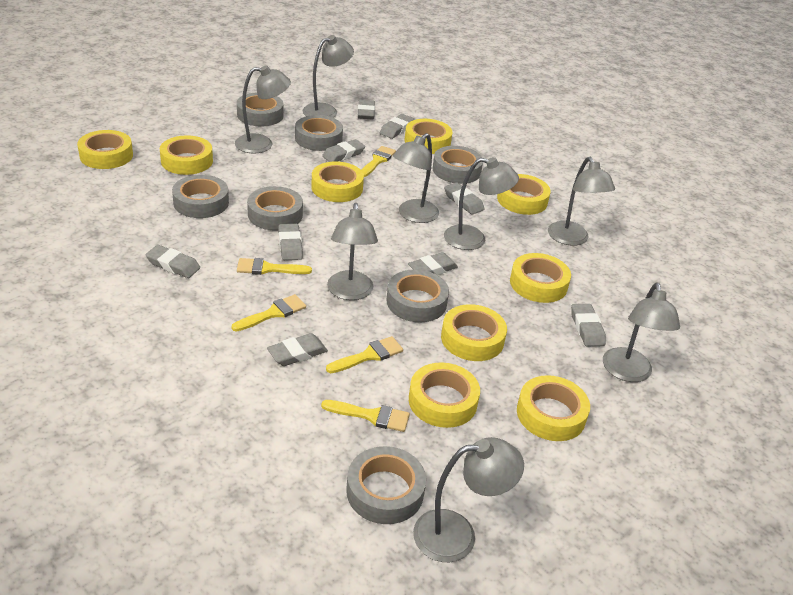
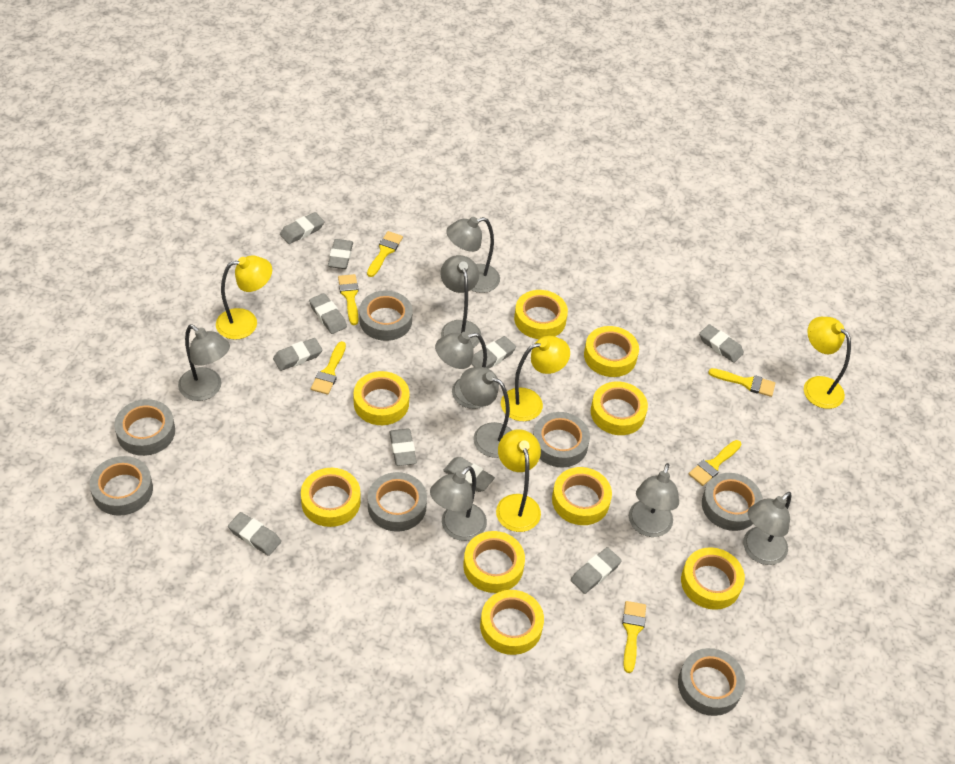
grey eraser: [145,245,200,278] [267,333,328,366] [278,224,303,260] [322,139,365,162] [358,100,375,120] [380,114,414,139] [408,252,458,275] [444,182,484,215] [571,304,606,346] = 9 -> [228,512,281,556] [273,338,322,371] [280,212,324,244] [309,293,347,334] [328,239,353,269] [389,429,417,466] [443,457,495,492] [472,336,516,369] [571,547,622,594] [699,324,744,363] = 10
yellow brush: [231,294,306,332] [237,258,312,275] [321,400,410,432] [326,336,403,373] [361,146,396,177] = 5 -> [311,341,346,395] [338,274,359,325] [367,231,403,277] [622,601,646,673] [689,440,741,486] [708,368,775,397] = 6
yellow lamp: none = 0 -> [216,256,272,340] [496,429,541,532] [501,336,570,421] [804,317,851,409] = 4

